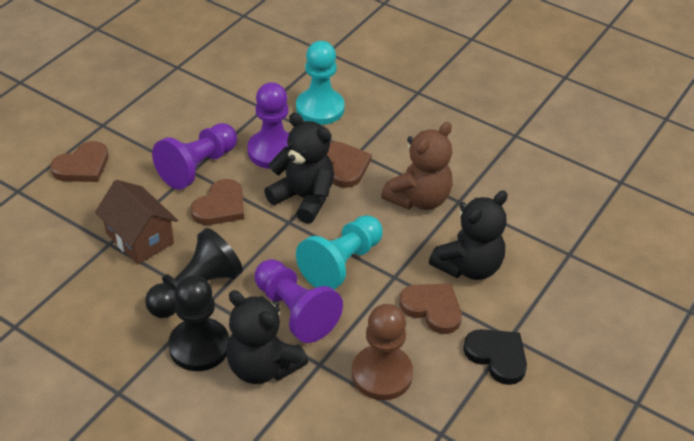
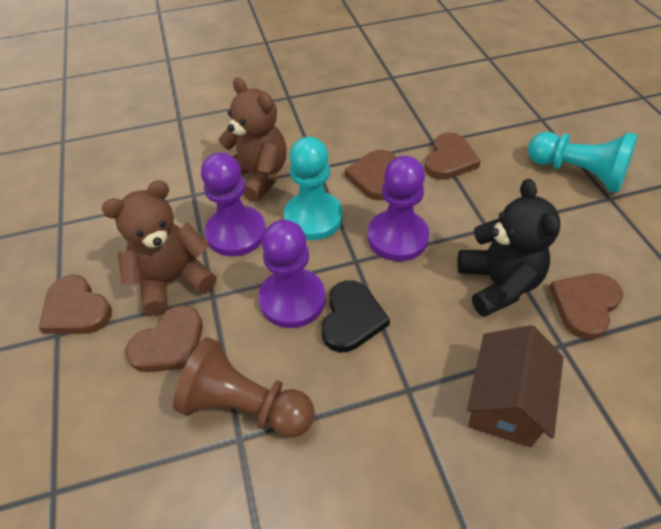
black pawn: [145,228,243,318] [168,275,229,371] = 2 -> none = 0
black teddy bear: [226,290,308,384] [264,112,334,223] [429,191,508,280] = 3 -> [457,179,560,317] = 1
brown heart: [50,141,109,182] [191,179,244,225] [327,142,372,188] [399,284,462,334] = 4 -> [39,275,112,334] [126,305,203,372] [345,150,397,201] [424,132,481,180] [549,273,623,340] = 5
brown teddy bear: [381,122,453,210] = 1 -> [102,180,217,316] [218,77,286,202] = 2

